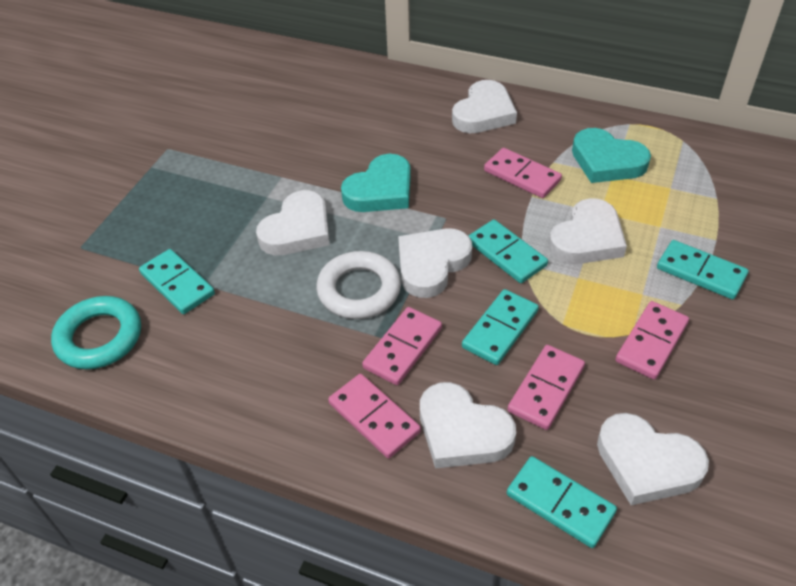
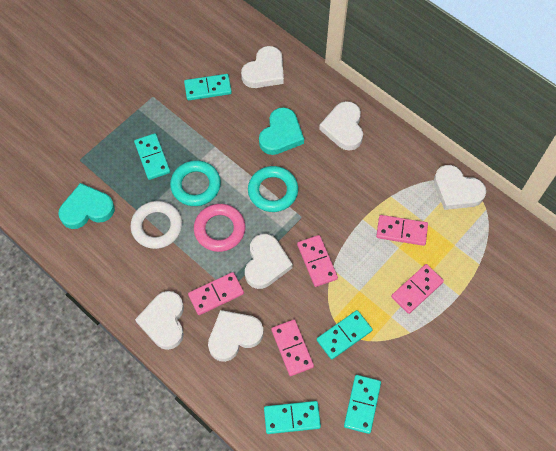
pink ring: none = 0 -> [194,204,245,252] = 1
turquoise ring: [51,296,141,369] = 1 -> [170,160,221,206] [248,166,298,212] = 2

